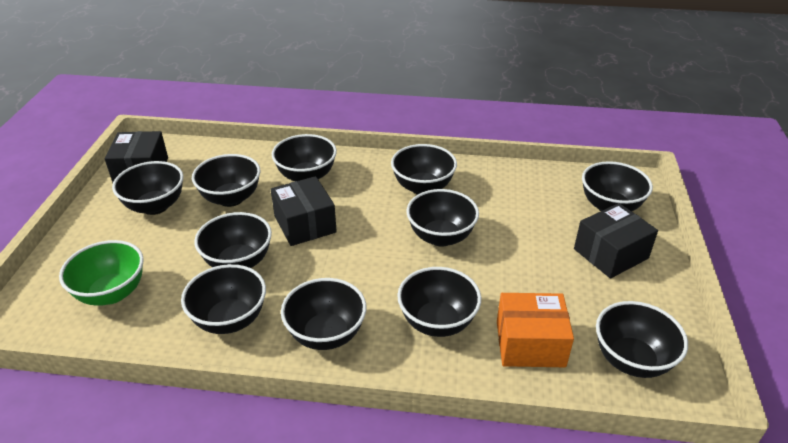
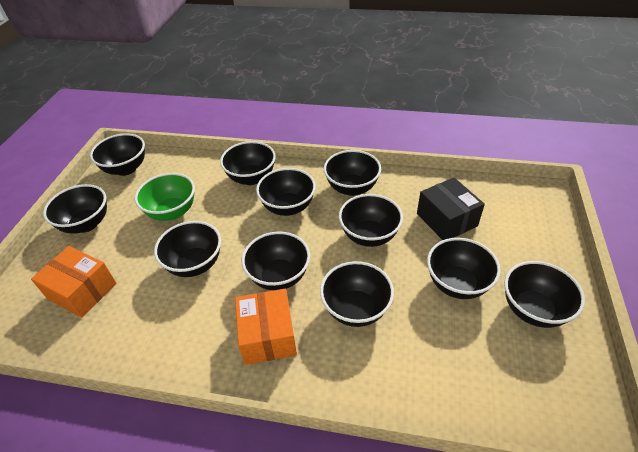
black box: [105,131,168,183] [271,176,337,246] [574,203,658,278] = 3 -> [417,178,485,240] = 1
orange box: [497,293,574,367] = 1 -> [31,246,116,318] [235,289,297,365] = 2

